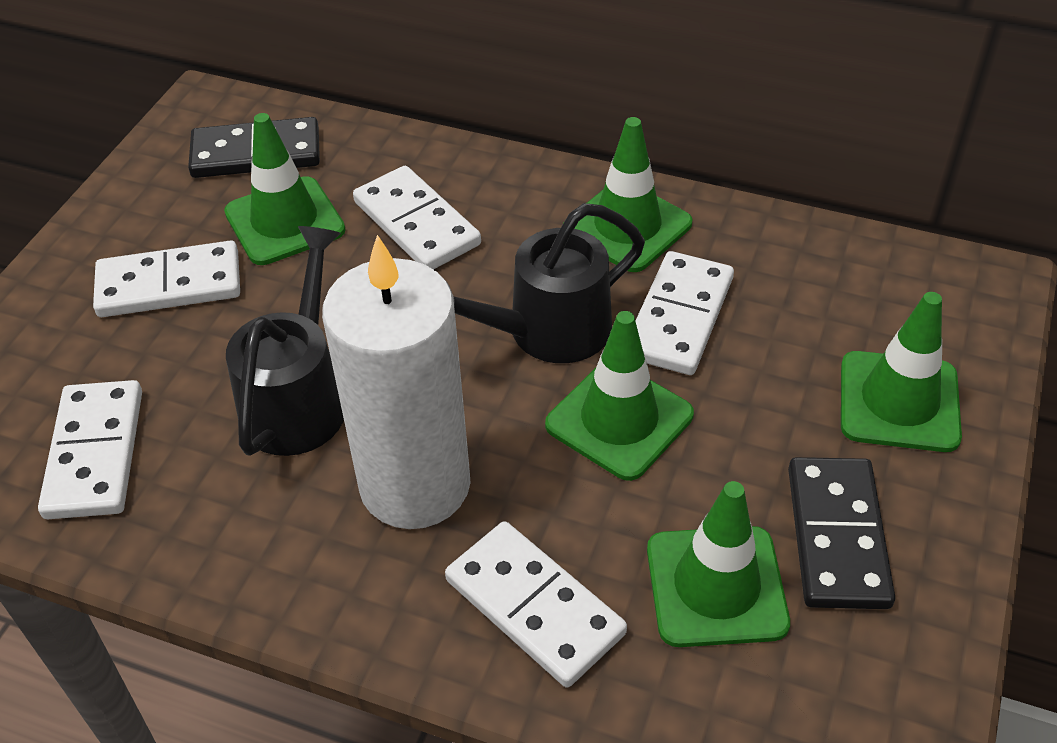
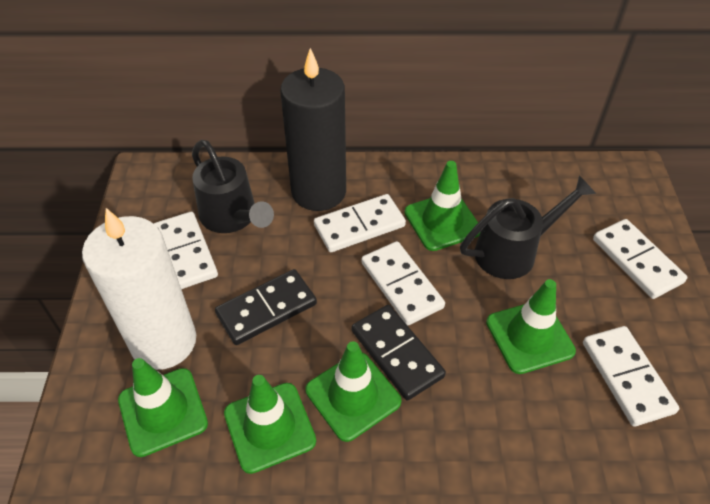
black candle: none = 0 -> [280,48,346,211] = 1

